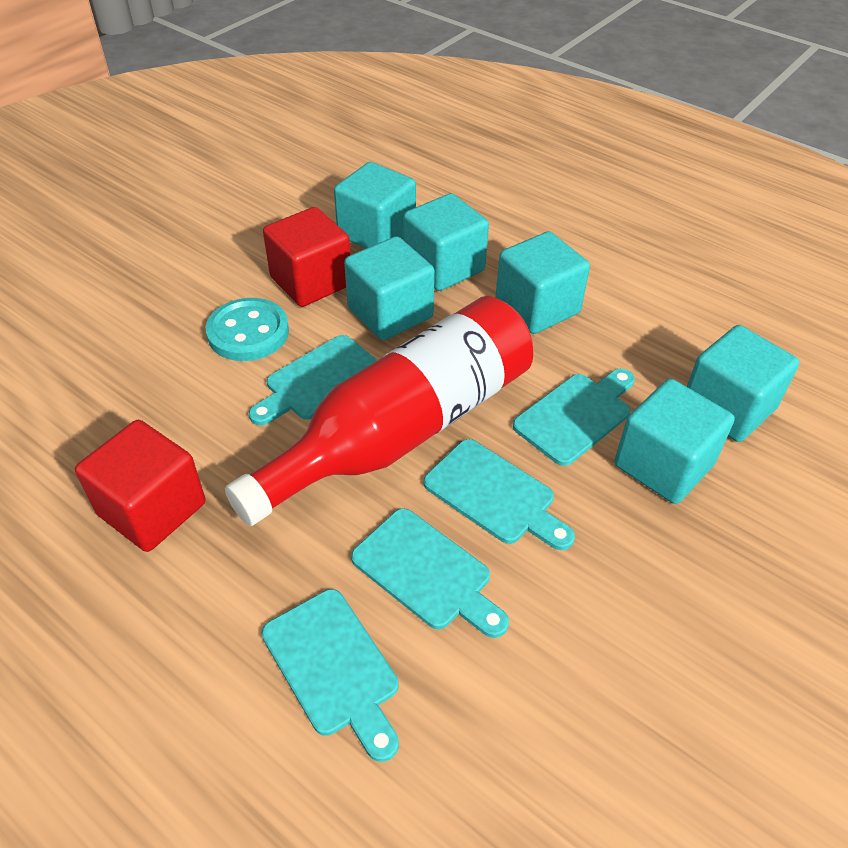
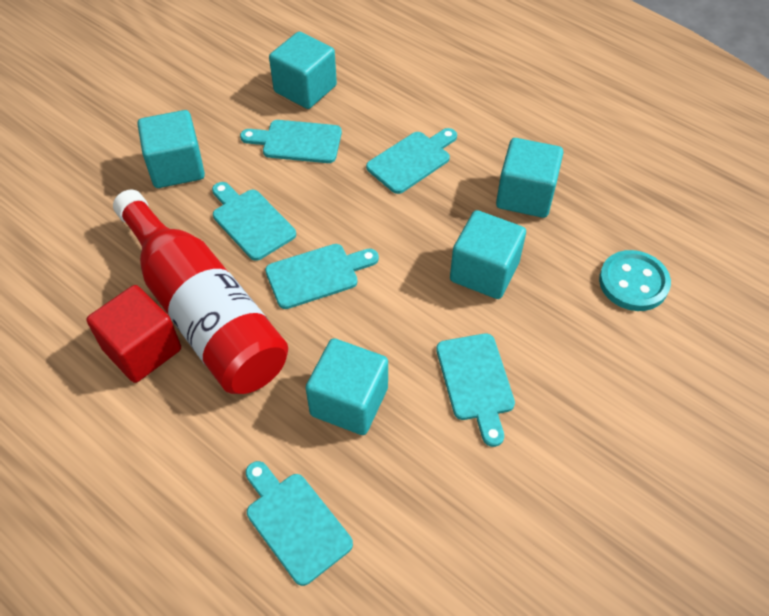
red cube: [75,420,205,552] [263,207,350,307] = 2 -> [86,285,181,383] = 1
turquoise cube: [334,162,416,249] [344,236,435,340] [403,193,489,291] [495,231,590,334] [614,379,735,504] [687,325,799,442] = 6 -> [138,110,205,188] [269,32,337,109] [306,338,388,435] [450,210,526,299] [496,138,564,218] = 5
turquoise cutting board: [249,335,377,425] [262,589,399,762] [351,508,509,638] [424,439,575,550] [513,369,635,466] = 5 -> [212,182,296,261] [240,120,342,163] [246,461,353,586] [265,244,379,309] [366,128,457,194] [436,333,515,447] = 6

